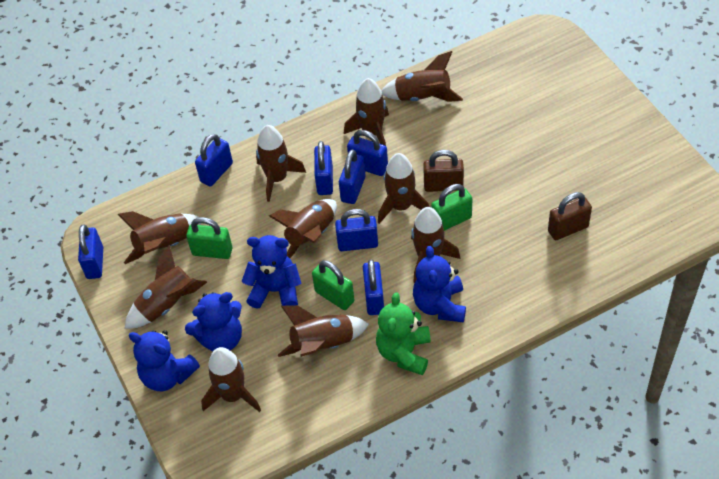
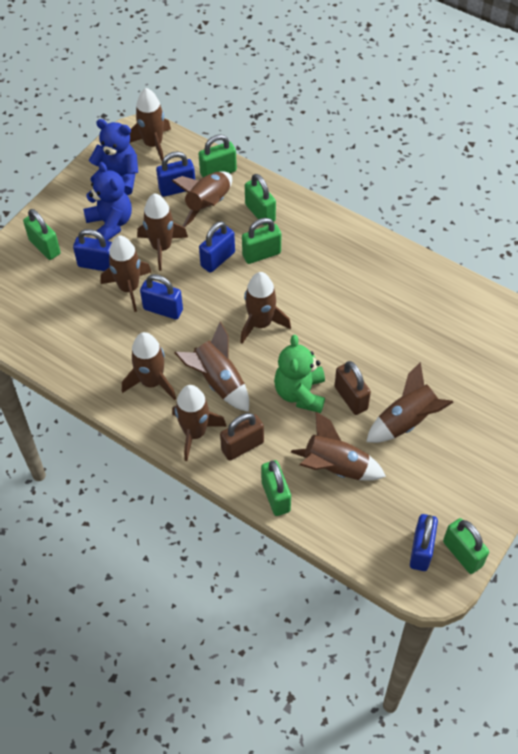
blue padlock: [78,224,103,279] [195,134,233,187] [314,141,333,195] [335,209,378,251] [339,150,366,204] [347,130,388,176] [363,259,384,315] = 7 -> [73,229,112,271] [140,274,183,320] [156,151,195,197] [199,221,235,273] [410,514,438,571] = 5
blue teddy bear: [129,330,200,391] [185,292,242,351] [241,235,302,309] [413,246,466,323] = 4 -> [83,162,132,241] [89,119,138,195] = 2
green padlock: [186,217,232,259] [312,260,354,310] [431,184,472,231] = 3 -> [23,209,61,260] [198,134,237,177] [242,218,281,264] [245,174,276,226] [261,460,291,516] [443,518,489,574] = 6

